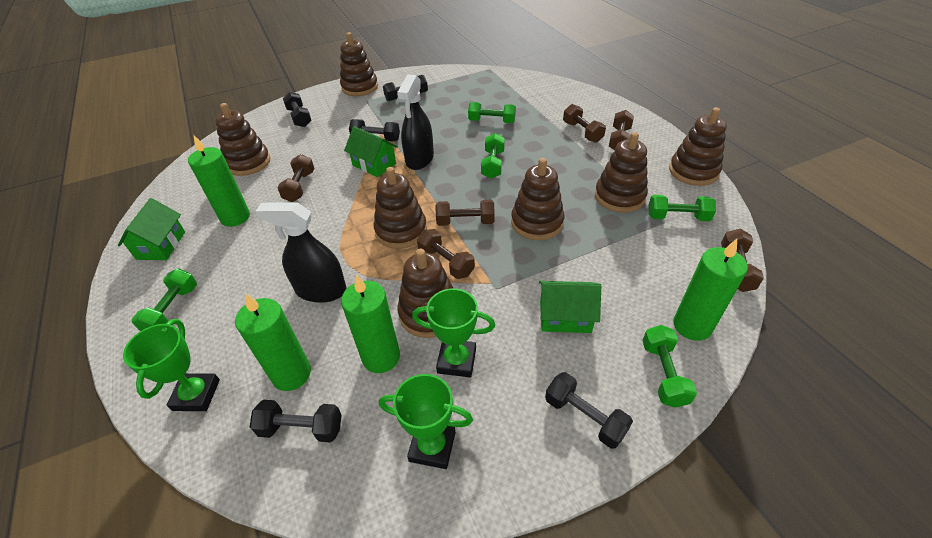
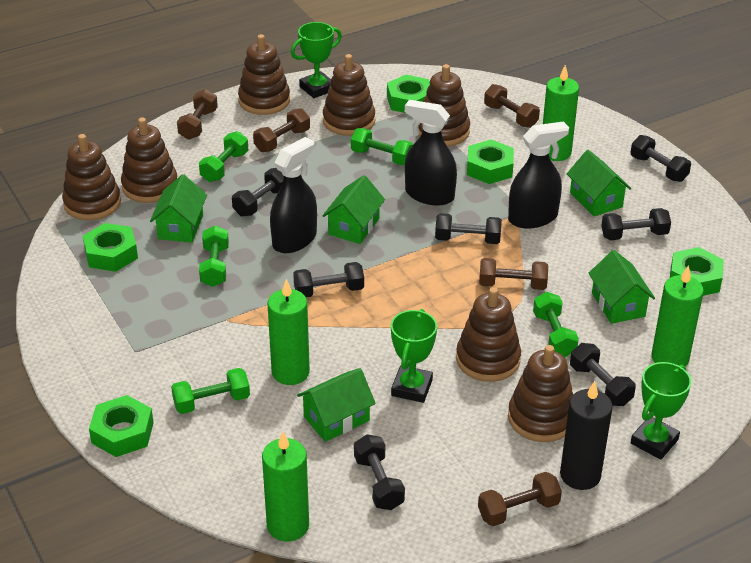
black candle: none = 0 -> [560,381,613,490] = 1
black dumbbell: [250,400,342,443] [283,92,312,127] [349,119,400,142] [383,75,428,101] [545,372,633,449] = 5 -> [232,168,284,217] [293,262,364,297] [354,434,405,510] [435,213,502,244] [570,343,636,406] [601,208,671,240] [631,135,691,182] = 7
black spray bottle: [256,202,347,303] [397,75,434,170] = 2 -> [270,137,317,253] [405,100,457,205] [508,121,569,228] = 3
brown dumbbell: [278,154,314,202] [417,229,475,279] [436,200,495,226] [563,104,606,143] [609,110,634,150] [721,229,764,292] = 6 -> [177,89,218,140] [253,108,310,152] [478,472,562,526] [479,258,548,290] [484,84,540,128] = 5
green house: [118,198,185,260] [344,126,398,177] [539,281,601,333] = 3 -> [150,174,207,243] [297,368,376,442] [322,175,385,244] [567,150,631,216] [588,250,655,324] = 5
green nut: none = 0 -> [83,223,138,272] [89,395,154,457] [387,74,430,113] [467,140,514,184] [670,247,724,296] = 5

